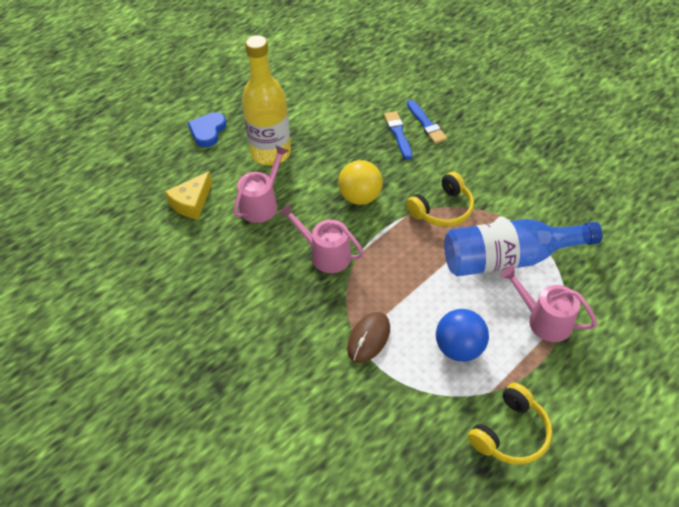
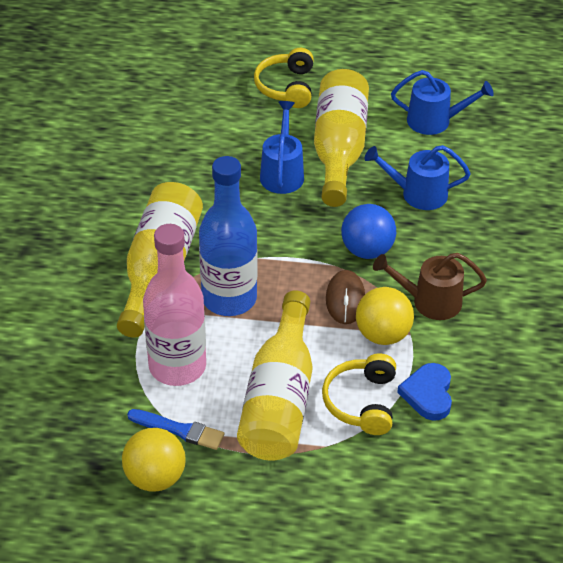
blue brush: [384,111,412,160] [407,100,447,144] = 2 -> [127,409,224,450] = 1
blue watering can: none = 0 -> [260,101,304,194] [364,145,471,210] [391,70,494,135] = 3
brown watering can: none = 0 -> [373,253,487,320] = 1
pink bottle: none = 0 -> [143,224,206,386] = 1
pink watering can: [233,145,288,223] [279,203,364,273] [501,266,598,342] = 3 -> none = 0
yellow ball: [338,160,383,205] = 1 -> [122,428,186,492] [356,287,414,345] = 2
yellow bottle: [242,35,291,165] = 1 -> [117,182,203,338] [237,290,313,460] [314,69,369,207] = 3
yellow cheese: [165,171,212,219] = 1 -> none = 0

